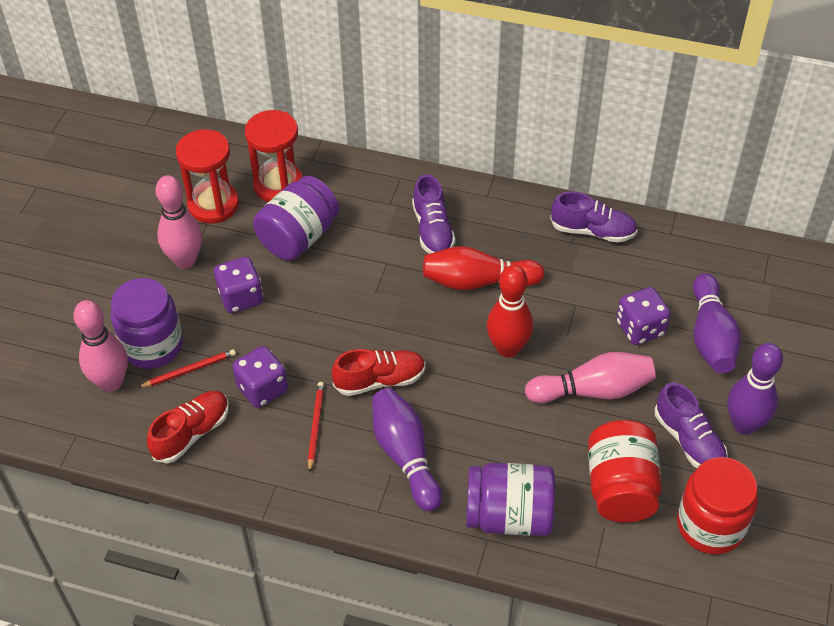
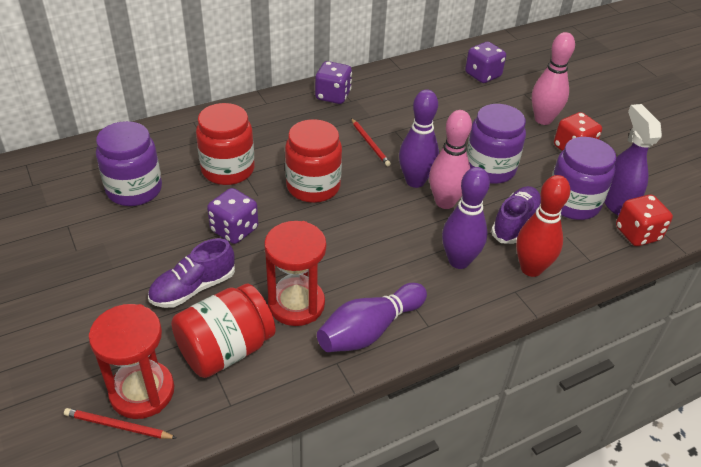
pink bowling pin: [73,300,128,392] [155,175,202,269] [525,352,656,403] = 3 -> [429,110,472,209] [532,32,575,125] = 2
purple shoe: [412,174,455,254] [550,191,638,243] [655,382,728,468] = 3 -> [148,238,235,308] [491,186,541,244] = 2
purple spray bottle: none = 0 -> [604,104,662,216] = 1
red bowling pin: [423,246,545,290] [487,265,533,358] = 2 -> [516,175,570,277] = 1
red dice: none = 0 -> [554,112,602,151] [616,195,673,246] = 2
red jar: [588,420,662,522] [677,457,758,554] = 2 -> [171,284,276,378] [196,103,255,185] [285,119,342,203] = 3
red shoe: [147,391,229,463] [332,349,426,396] = 2 -> none = 0

